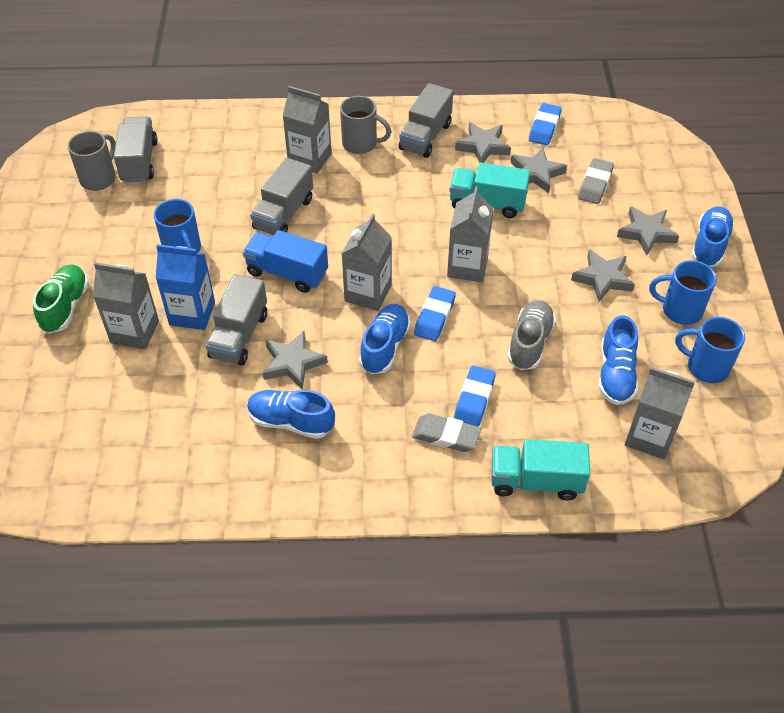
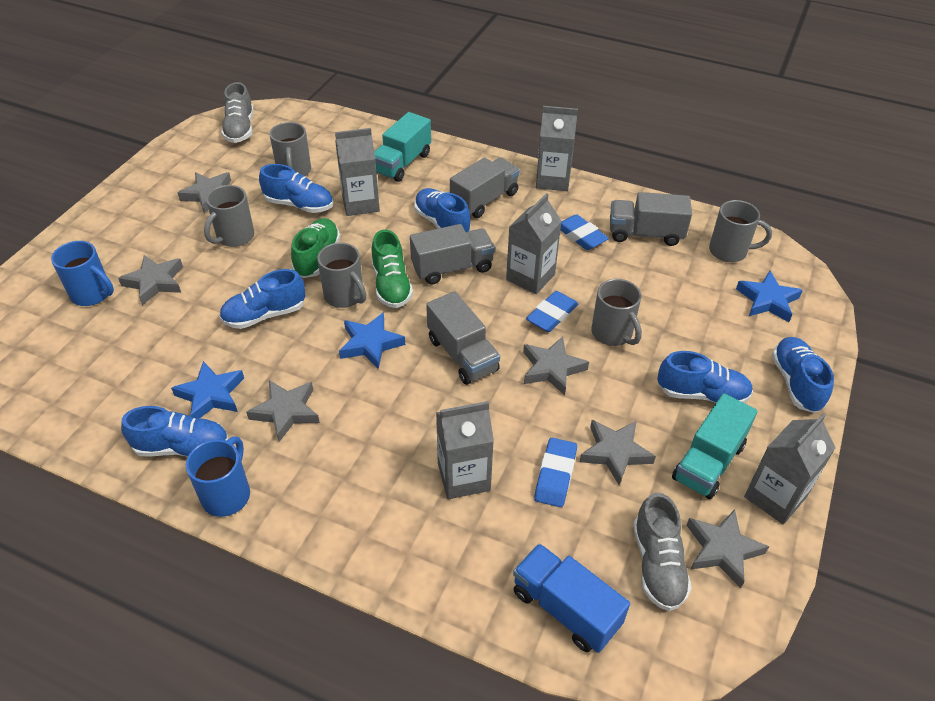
blue carton: [156,244,215,330] = 1 -> none = 0
blue mug: [154,199,201,253] [649,260,716,325] [675,317,745,383] = 3 -> [51,241,114,306] [186,436,250,517] = 2
blue shoe: [247,390,335,439] [359,304,411,374] [598,315,638,405] [691,206,735,267] = 4 -> [121,406,228,457] [219,269,305,329] [259,164,333,213] [414,188,470,232] [657,351,753,403] [771,337,834,413] = 6
blue star: none = 0 -> [171,361,244,418] [339,312,405,369] [736,271,803,322] = 3
green shoe: [33,265,89,334] = 1 -> [291,218,340,278] [371,230,413,308] = 2
grey eraser: [412,413,481,452] [578,158,614,204] = 2 -> none = 0
grey mug: [68,131,116,191] [340,96,391,154] = 2 -> [204,185,254,247] [269,122,311,176] [317,243,366,308] [591,279,642,346] [709,200,772,262] = 5
grey shoe: [507,300,556,370] = 1 -> [221,82,253,143] [633,492,692,611] = 2
grey star: [263,331,328,390] [455,122,511,163] [511,148,567,193] [571,249,635,302] [617,206,679,255] = 5 -> [118,255,183,305] [178,172,231,214] [246,380,320,442] [523,336,589,395] [580,420,656,485] [687,509,769,588] = 6

